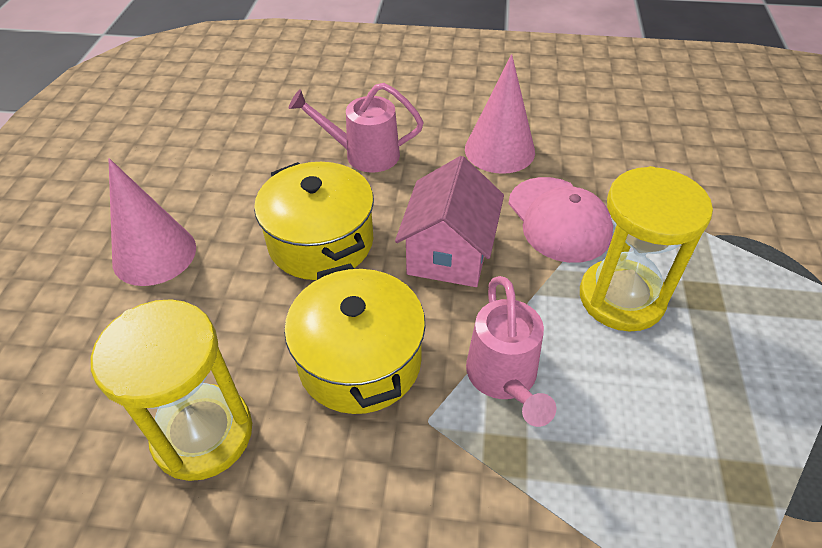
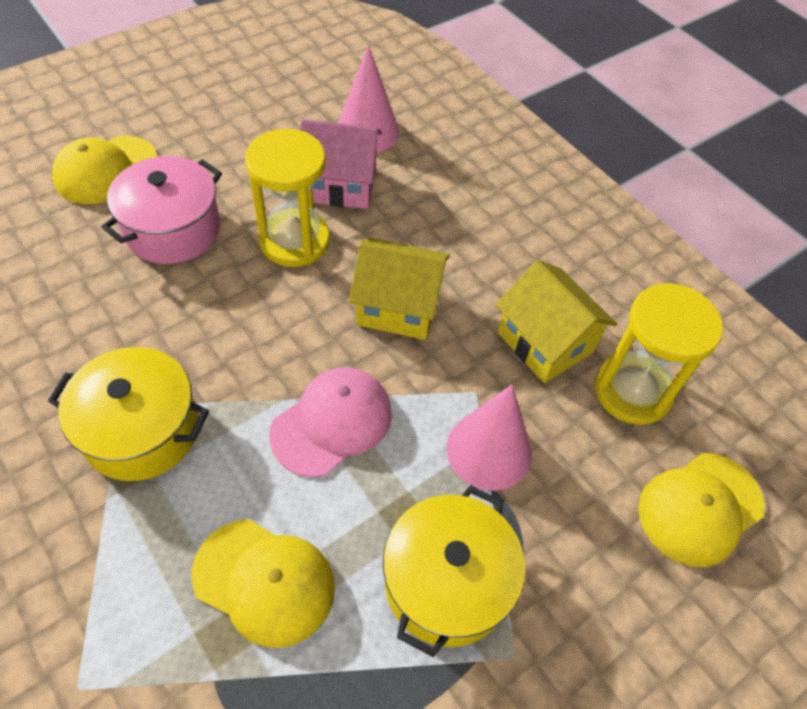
pink pot: none = 0 -> [101,156,222,264] = 1
pink watering can: [289,83,423,173] [466,276,556,427] = 2 -> none = 0
yellow cap: none = 0 -> [52,136,157,204] [192,519,335,648] [638,453,765,567] = 3
yellow house: none = 0 -> [349,238,450,340] [496,260,617,383] = 2

